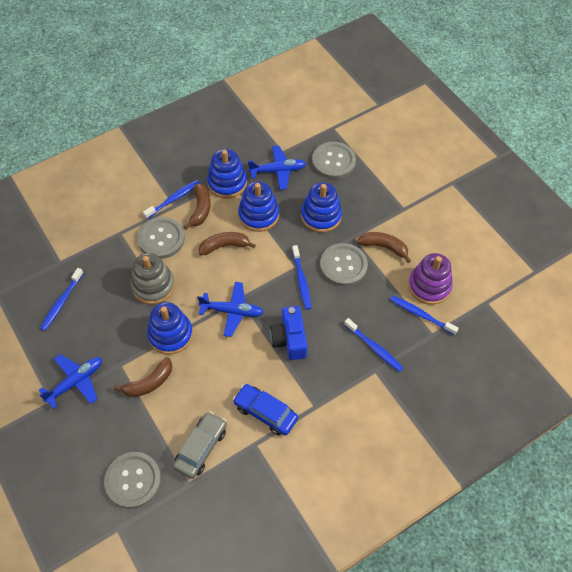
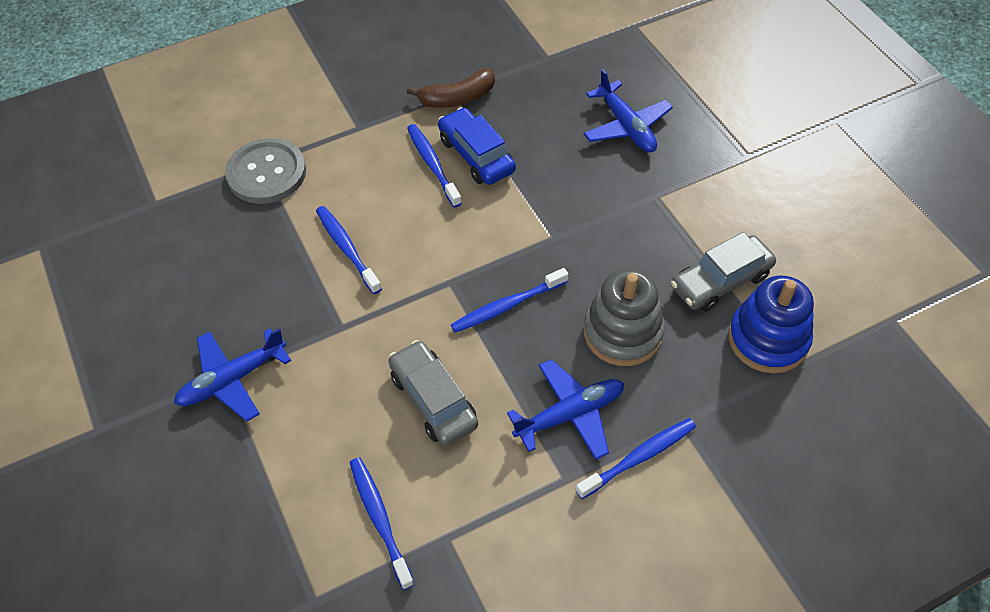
blue camera: [270,306,308,360] = 1 -> none = 0
blue stacking toy: [147,302,193,355] [207,149,247,199] [238,181,279,232] [301,182,342,233] = 4 -> [728,275,814,373] = 1
brown banana: [113,357,172,397] [184,184,211,229] [199,232,256,256] [357,232,411,263] = 4 -> [407,68,495,108] = 1
grey button: [104,452,161,509] [137,217,185,259] [312,142,356,179] [320,243,368,286] = 4 -> [225,138,306,204] = 1
grey car: [173,411,227,479] = 1 -> [388,340,478,446] [671,232,776,312] = 2
purple stacking toy: [408,253,453,305] = 1 -> none = 0

